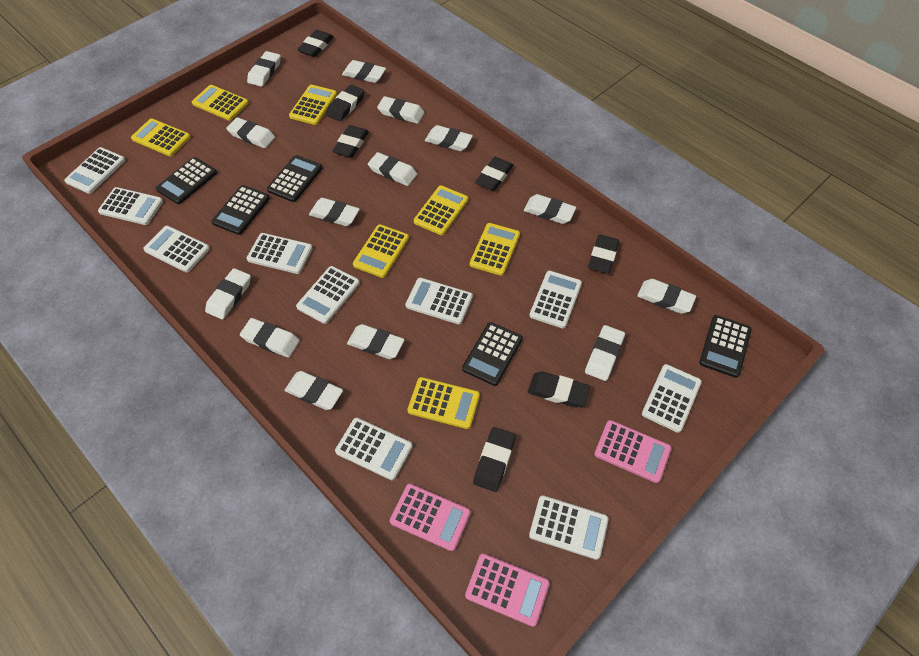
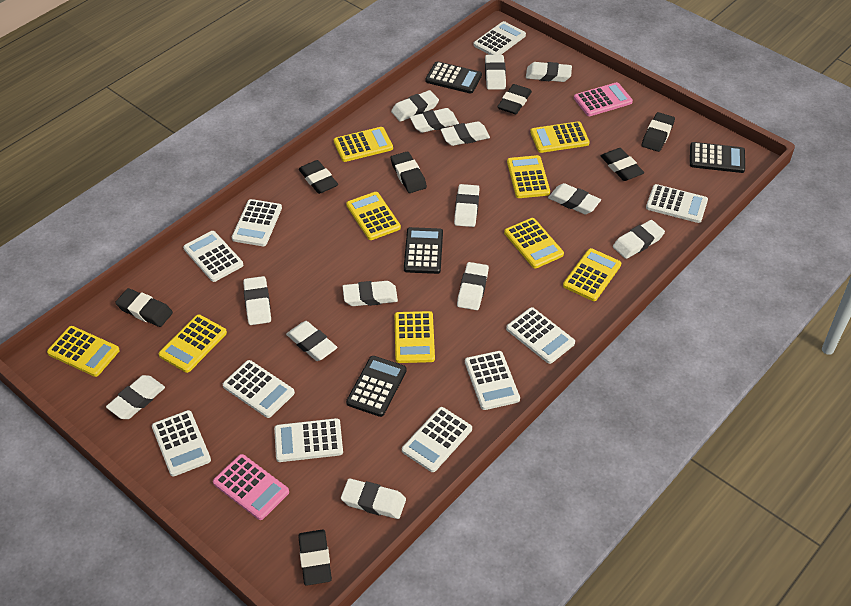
black calculator: [156,157,217,204] [211,185,270,235] [267,155,322,202] [462,322,523,386] [699,315,752,378] = 5 -> [346,356,407,417] [404,227,443,274] [425,61,482,94] [690,142,745,173] = 4
pink calculator: [390,484,471,551] [465,553,550,627] [594,420,671,483] = 3 -> [213,454,289,520] [574,82,633,116] = 2
yellow calculator: [131,118,191,156] [192,85,249,121] [289,85,337,125] [353,224,409,278] [407,377,480,429] [414,185,468,235] [470,223,520,276] = 7 -> [47,326,120,377] [159,315,227,373] [334,127,393,162] [346,192,401,240] [395,311,435,363] [504,218,564,268] [507,155,550,198] [530,121,590,153] [563,248,621,301] = 9

